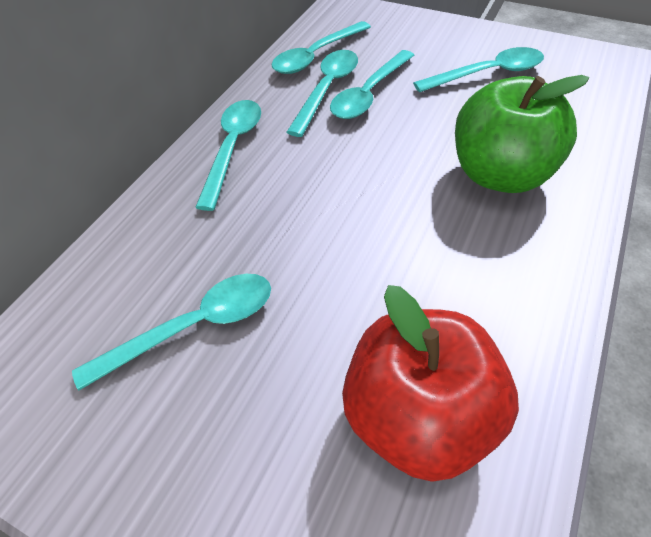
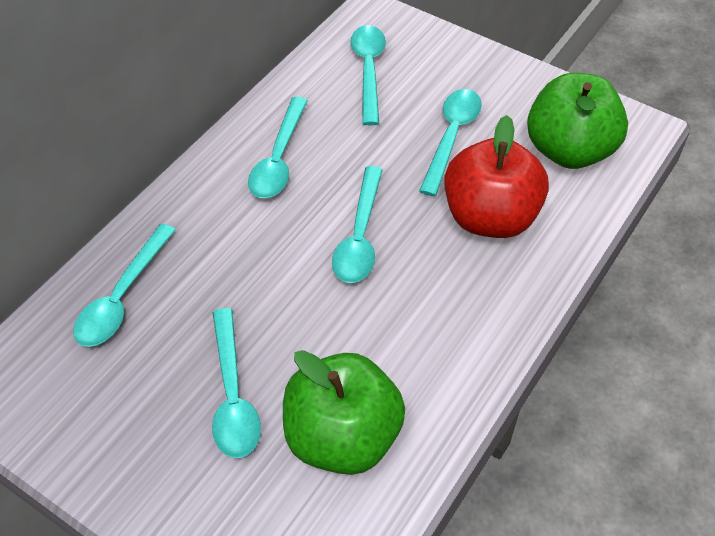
green apple: [455,75,589,193] = 1 -> [283,350,405,475] [527,73,628,169] = 2

